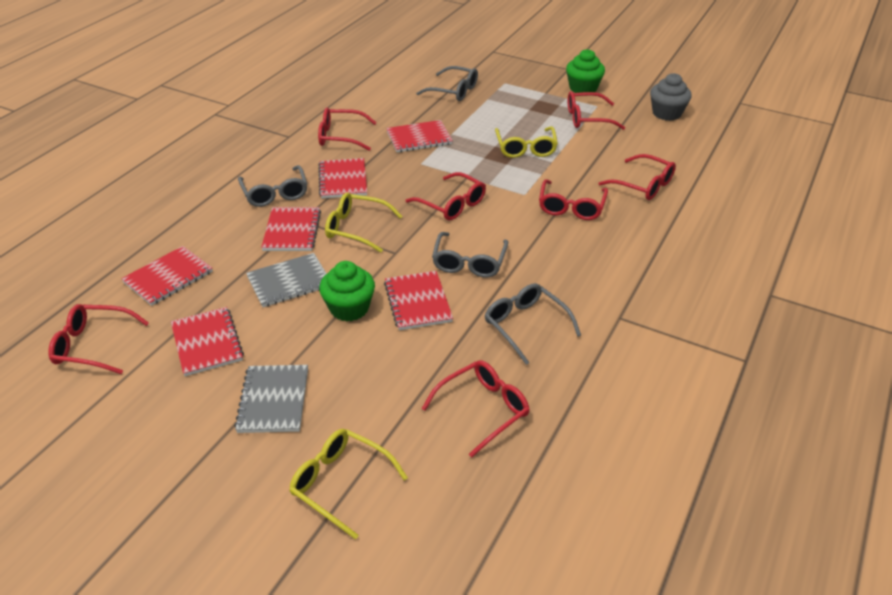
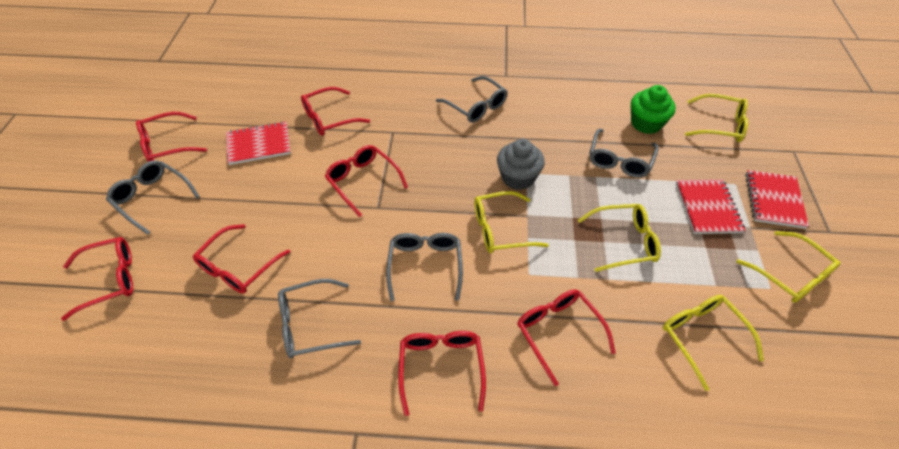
green cupcake: [319,261,375,321] [566,49,605,93] = 2 -> [631,85,676,134] = 1
grey glasses: [238,165,307,207] [416,66,478,101] [432,232,508,278] [484,283,581,365] = 4 -> [106,160,200,235] [278,279,361,358] [386,233,463,301] [436,76,508,123] [590,129,659,178] = 5
grey notebook: [234,365,308,433] [246,253,327,307] = 2 -> none = 0
red notebook: [121,246,213,306] [171,307,244,376] [261,207,321,251] [318,158,367,199] [384,271,453,330] [386,120,453,152] = 6 -> [226,121,291,165] [676,179,745,234] [746,170,809,229] = 3
yellow glasses: [289,429,408,540] [325,192,402,253] [495,127,558,158] = 3 -> [474,191,549,253] [578,204,661,272] [663,295,764,391] [685,94,748,142] [736,231,841,303] = 5

